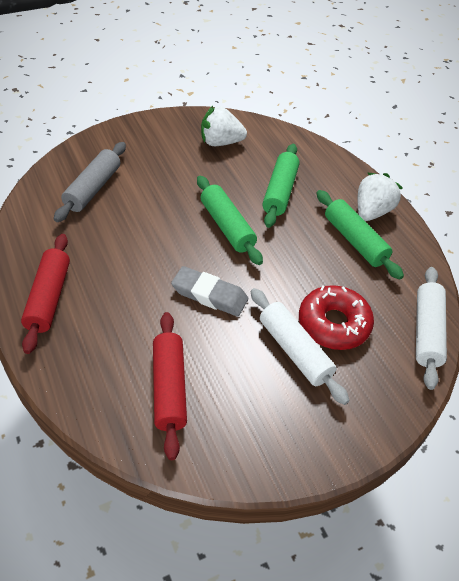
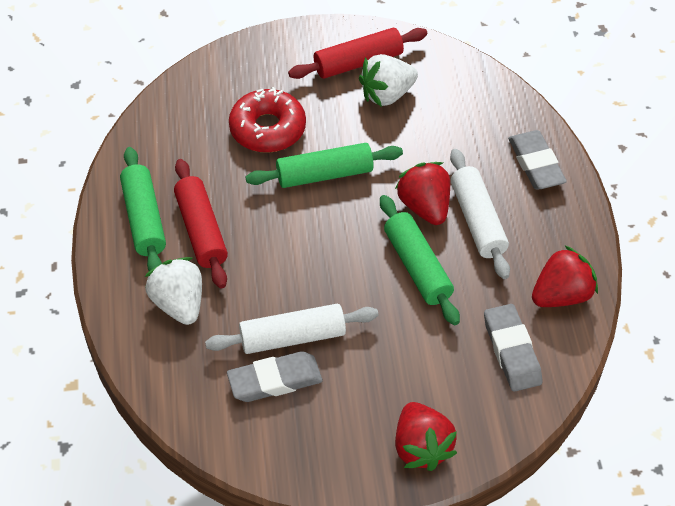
grey eraser: [171,266,248,317] = 1 -> [227,351,323,402] [484,304,543,392] [508,130,567,189] = 3
grey rolling pin: [54,142,126,222] = 1 -> none = 0
red strawberry: none = 0 -> [395,162,450,225] [395,402,457,471] [532,245,598,307] = 3

